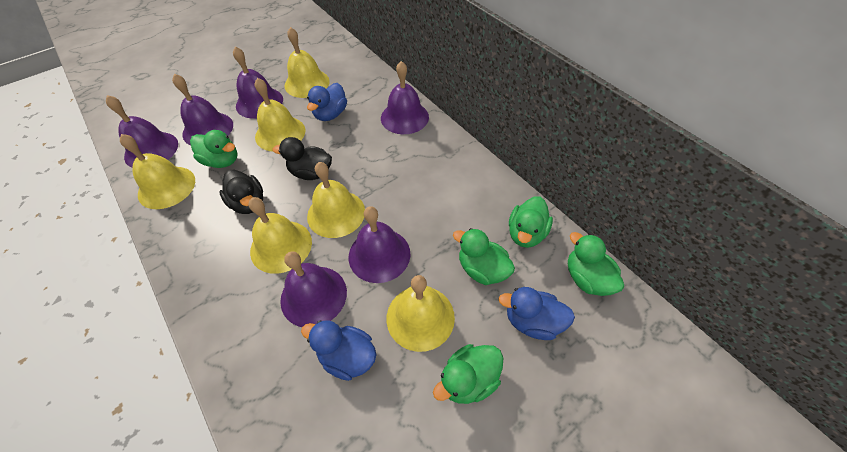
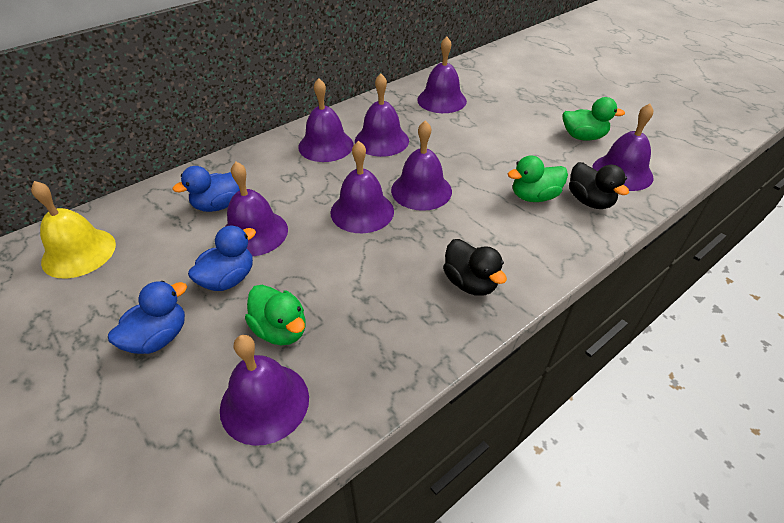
green duck: [190,130,237,168] [433,344,503,404] [453,228,515,285] [509,196,553,248] [568,232,624,296] = 5 -> [245,285,305,345] [508,155,568,202] [563,97,625,141] = 3
purple bell: [106,95,178,168] [172,74,233,145] [233,47,283,119] [280,251,347,327] [349,206,411,283] [381,61,429,134] = 6 -> [220,335,309,446] [226,162,288,257] [298,78,354,162] [330,141,394,233] [355,74,409,157] [391,121,452,211] [417,36,467,113] [592,103,653,191] = 8
yellow bell: [120,134,195,209] [249,197,312,274] [254,78,305,151] [284,27,330,98] [307,162,365,238] [386,275,455,352] = 6 -> [31,181,116,278] = 1

